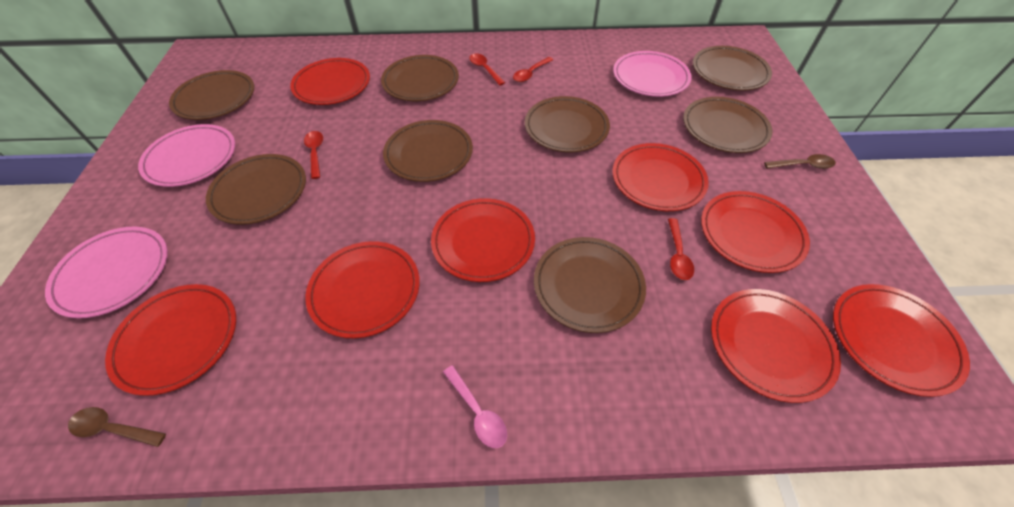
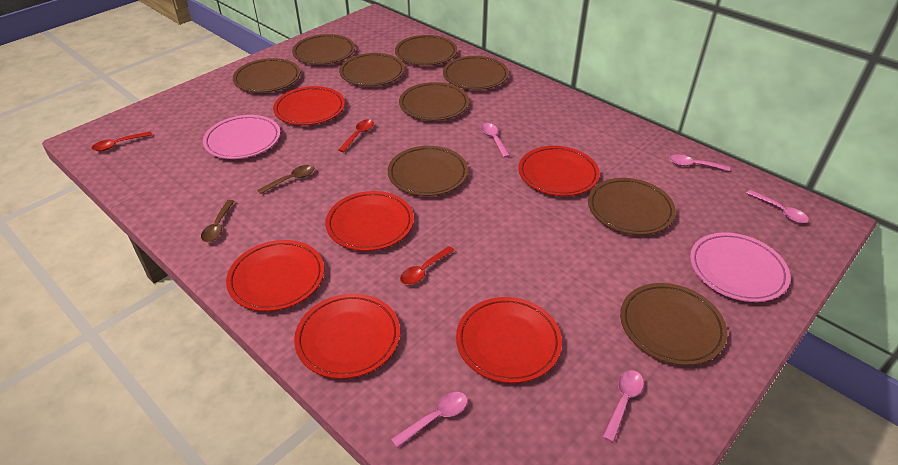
brown plate: [169,70,254,120] [206,154,306,225] [381,55,459,101] [383,120,473,182] [525,96,610,152] [534,237,646,333] [683,97,773,153] [693,46,772,91] = 8 -> [233,58,300,93] [292,34,355,65] [339,53,405,86] [388,146,468,196] [395,35,457,66] [399,82,469,121] [443,56,509,90] [588,178,676,235] [620,283,727,365] = 9
pink plate: [45,226,168,319] [138,124,235,187] [613,51,692,97] = 3 -> [203,115,280,159] [690,232,790,302] = 2
pink spoon: [443,365,507,448] = 1 -> [391,392,468,448] [481,123,510,158] [603,370,644,442] [669,154,730,171] [747,190,809,223] = 5
red plate: [105,284,236,396] [290,58,370,105] [305,241,420,338] [431,198,535,282] [613,143,709,211] [701,191,810,273] [711,289,841,403] [833,284,970,397] = 8 -> [226,240,324,311] [273,86,345,125] [294,293,400,379] [325,191,414,251] [456,297,562,383] [518,146,600,196] = 6
red spoon: [304,131,323,179] [469,53,505,86] [513,57,553,82] [668,218,694,280] = 4 -> [92,131,152,151] [338,119,374,152] [400,246,455,285] = 3

